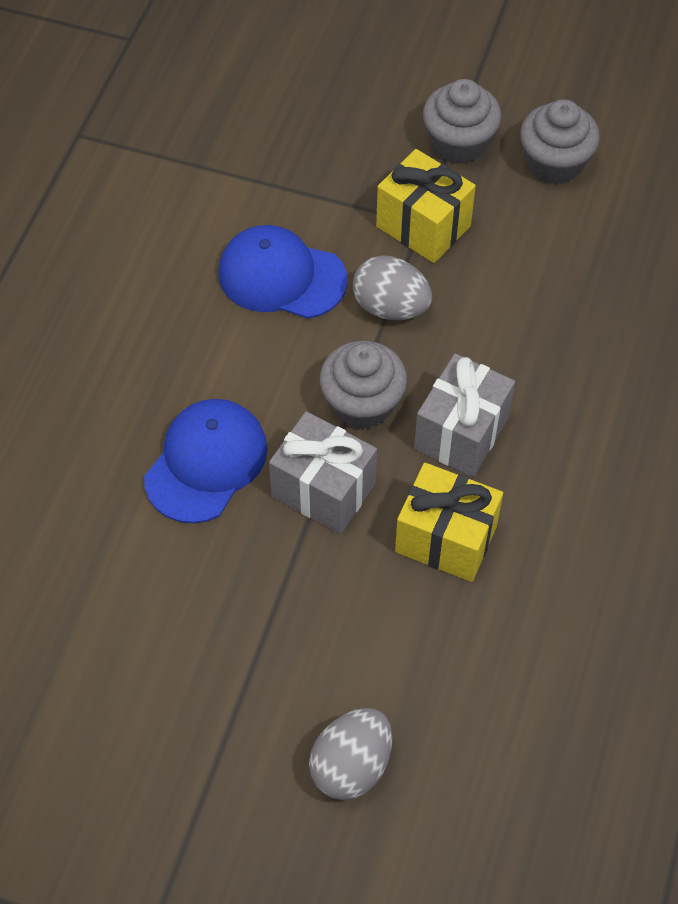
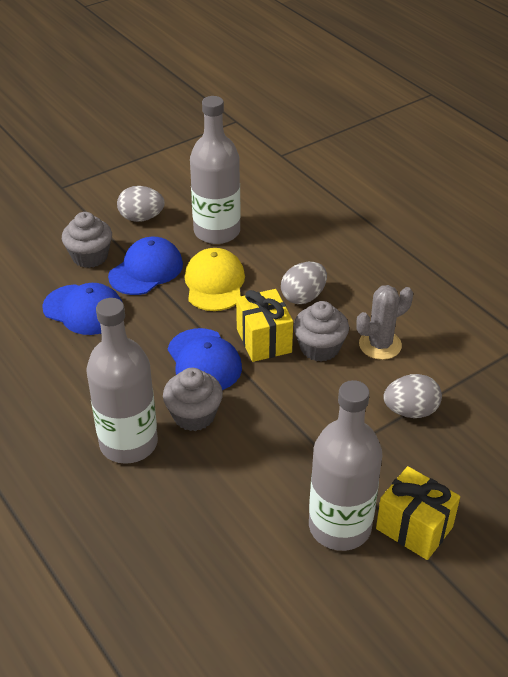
blue cap: [144,399,268,523] [218,225,348,319] = 2 -> [42,283,122,335] [108,237,183,295] [168,328,242,390] = 3
grey bottle: none = 0 -> [87,298,158,464] [190,96,241,244] [309,380,382,551] = 3
grey cactus: none = 0 -> [356,285,413,360] = 1
grey egg: [309,708,392,800] [353,255,432,320] = 2 -> [117,186,165,222] [281,262,327,304] [383,374,442,418] = 3
grey gift: [269,411,377,534] [414,354,515,477] = 2 -> none = 0
yellow cap: none = 0 -> [185,248,245,311] = 1

